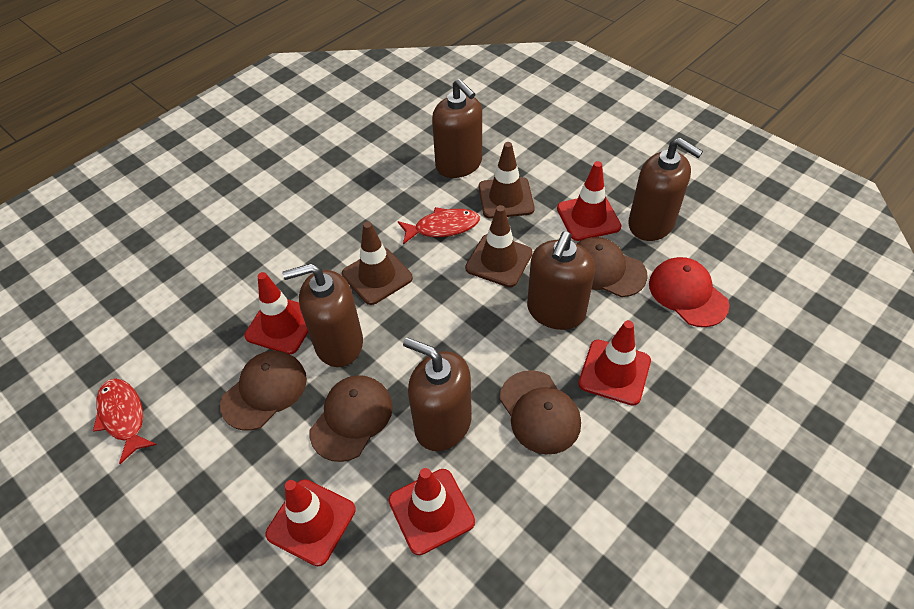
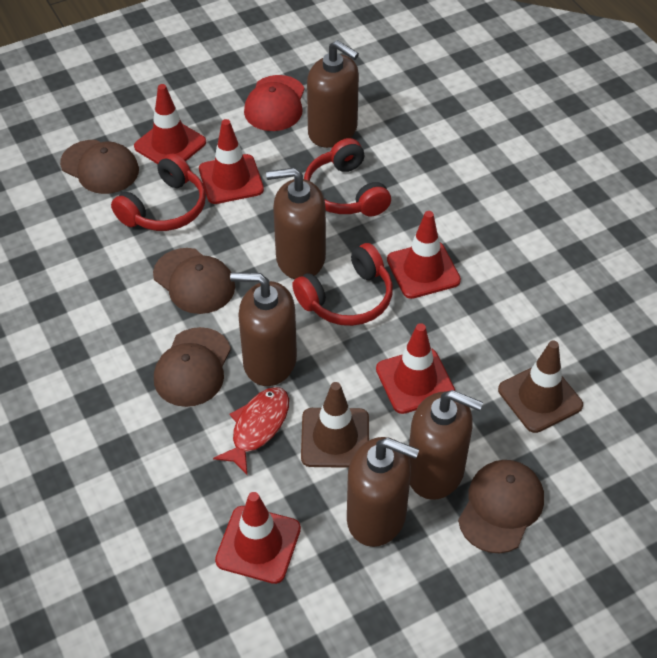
brown traffic cone: [342,222,413,305] [465,205,533,287] [479,142,535,219] = 3 -> [301,382,369,468] [498,341,583,433] = 2
red fish: [93,378,157,464] [398,207,480,245] = 2 -> [213,387,289,474] = 1
red headphones: none = 0 -> [111,153,206,231] [292,243,393,326] [304,138,391,216] = 3

